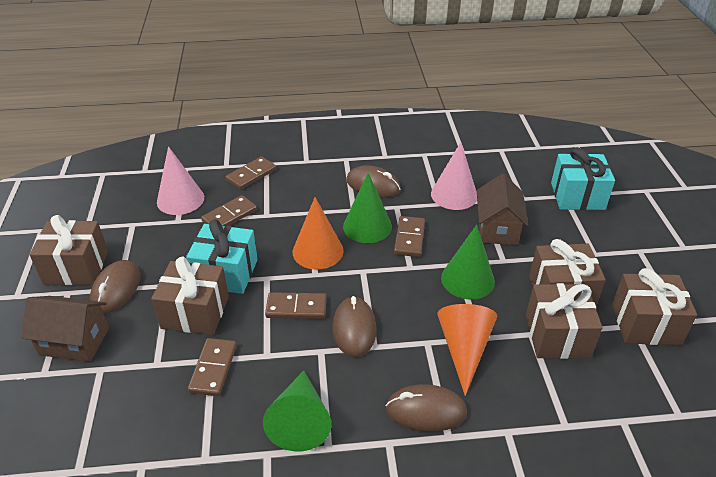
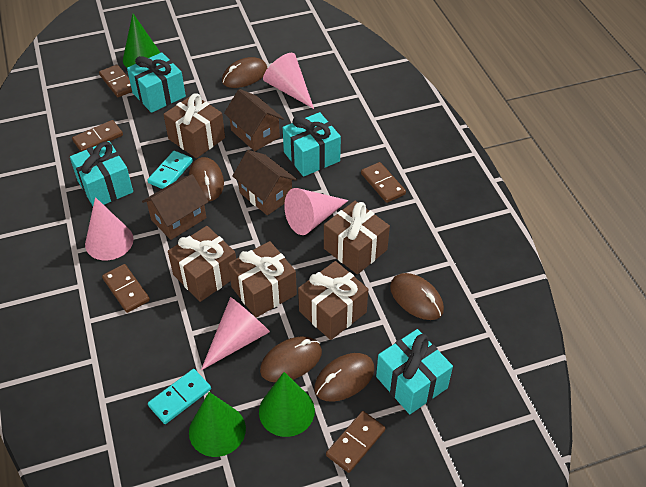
brown house: [21,296,109,362] [477,174,528,245] = 2 -> [142,174,208,240] [224,89,284,151] [232,150,297,215] = 3
brown mouse: [90,260,140,314] [332,296,377,357] [346,165,401,197] [386,384,467,432] = 4 -> [189,157,224,201] [222,57,267,88] [260,336,322,382] [314,353,375,402] [390,273,444,320] = 5
orange cone: [293,197,344,270] [437,304,498,396] = 2 -> none = 0
pink cone: [157,146,204,215] [431,142,477,210] = 2 -> [85,197,134,260] [201,297,270,370] [263,53,314,109] [284,188,349,235] = 4
turquoise domino: none = 0 -> [148,151,193,189] [148,369,211,424] = 2
turquoise gift: [186,219,258,294] [551,147,615,210] = 2 -> [70,141,133,206] [127,52,186,113] [283,112,341,177] [376,329,453,414] = 4

